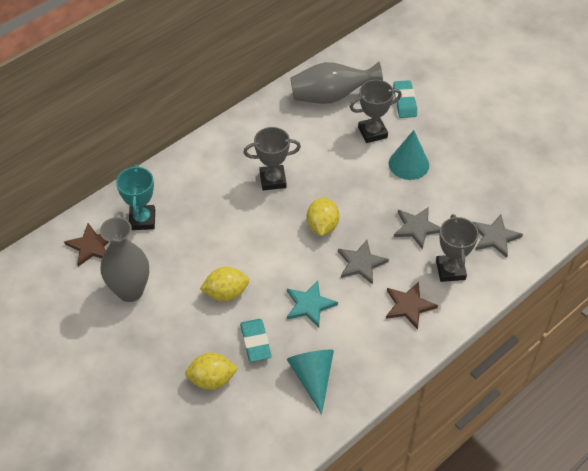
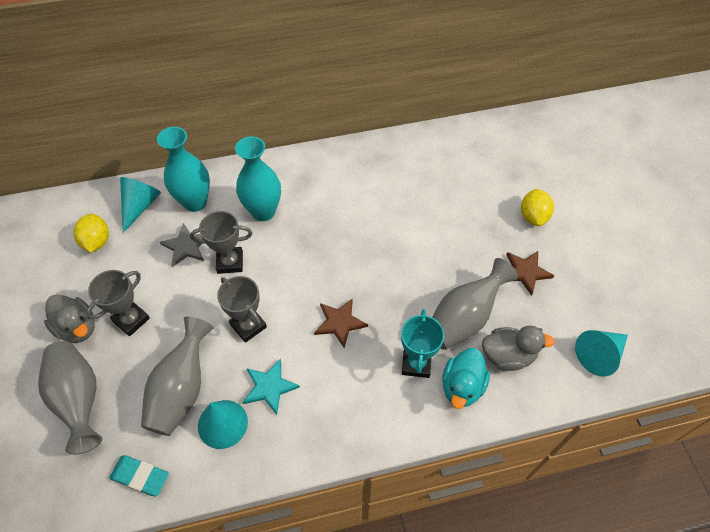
grey duck: none = 0 -> [44,295,95,343] [482,326,555,371] = 2
grey star: [338,240,389,285] [394,207,441,249] [473,215,523,258] = 3 -> [160,223,204,267] = 1
grey vase: [100,217,149,302] [291,62,383,104] = 2 -> [38,341,102,455] [141,316,214,436] [432,258,518,350] = 3
turquoise cone: [287,350,334,414] [389,130,429,180] = 2 -> [120,177,161,233] [198,400,248,449] [575,330,628,377] = 3
turquoise duck: none = 0 -> [442,348,490,409] = 1
turquoise eraser: [240,319,272,362] [393,80,417,118] = 2 -> [109,455,169,497] = 1
turquoise vase: none = 0 -> [157,127,210,212] [235,136,281,221] = 2
yellow lemon: [185,353,238,390] [200,267,249,301] [307,197,339,236] = 3 -> [73,214,109,253] [521,189,554,226] = 2

